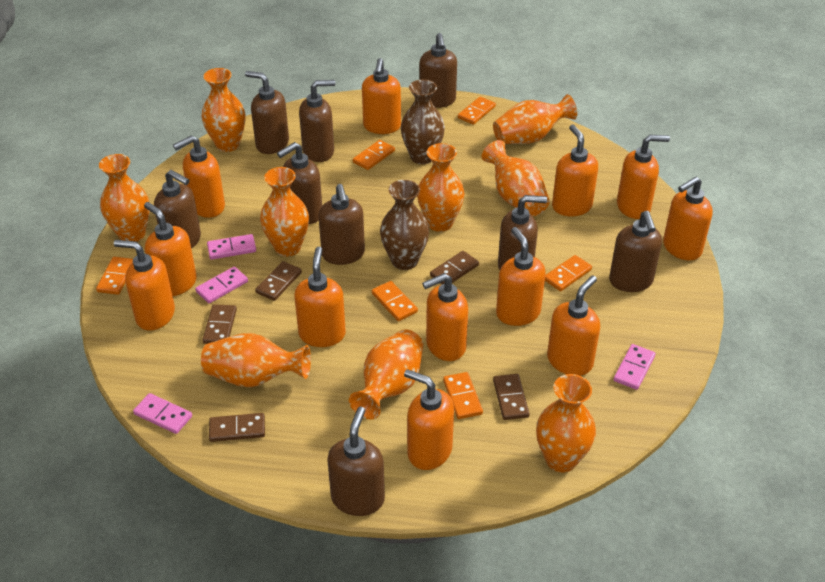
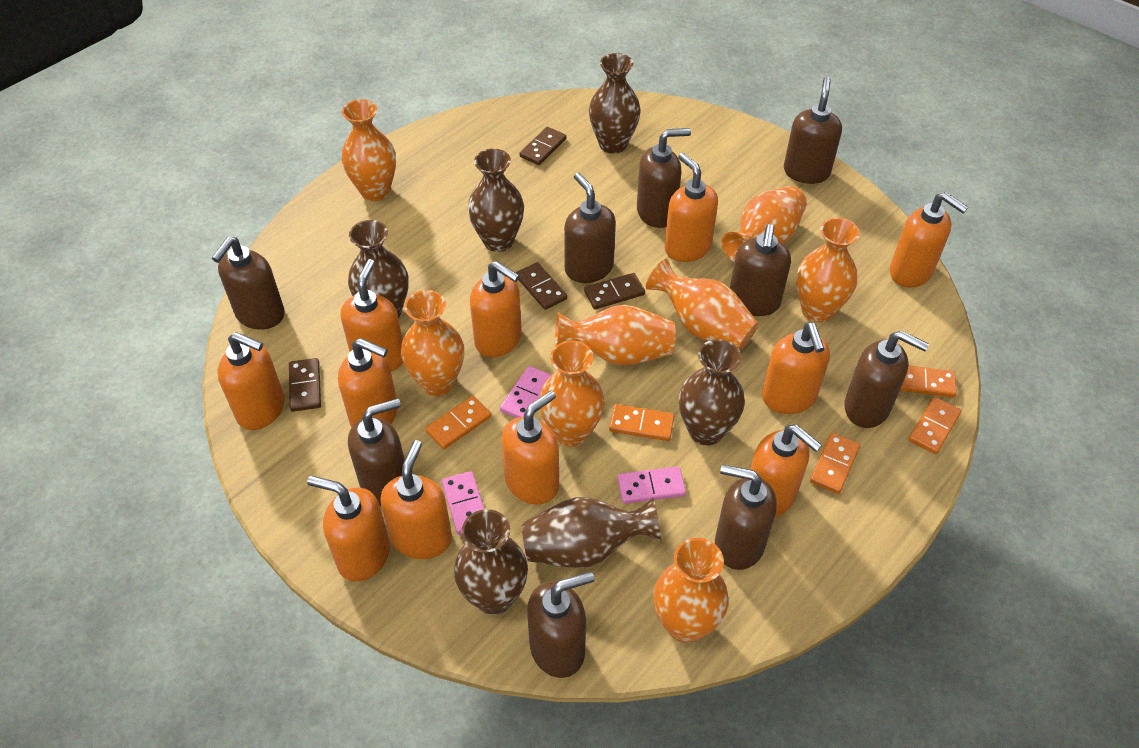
brown domino: [202,304,237,344] [209,413,265,442] [255,261,302,301] [430,251,479,284] [493,374,530,420] = 5 -> [289,358,321,412] [516,262,567,310] [519,127,566,165] [584,273,645,309] = 4
brown vase: [380,180,429,270] [401,79,445,164] = 2 -> [348,220,409,319] [454,509,528,615] [468,149,524,252] [521,497,661,568] [589,53,641,154] [679,339,745,446] = 6
orange domino: [96,257,133,295] [353,140,395,170] [372,281,418,321] [443,372,483,419] [458,97,496,125] [545,255,592,291] = 6 -> [425,396,492,449] [609,404,674,441] [810,433,860,494] [900,365,957,398] [908,397,962,454] = 5
orange soap dispenser: [114,240,175,331] [144,202,197,296] [173,135,225,218] [294,247,346,347] [362,58,401,134] [404,369,454,470] [422,273,468,361] [496,227,545,326] [547,275,600,376] [552,124,598,216] [617,135,670,219] [663,177,713,261] = 12 -> [217,332,285,430] [307,476,390,581] [338,338,398,427] [340,259,403,371] [380,440,452,559] [470,261,522,357] [501,391,559,505] [664,153,718,262] [750,425,822,517] [762,322,830,414] [890,192,968,288] = 11
orange vase: [99,154,149,242] [201,333,311,387] [202,68,245,152] [260,167,309,257] [349,329,423,419] [417,143,464,232] [482,140,550,216] [493,94,577,144] [536,374,596,473] = 9 -> [342,99,396,201] [401,290,464,396] [539,340,605,447] [555,305,676,365] [646,259,758,350] [653,538,729,643] [721,186,807,262] [796,218,860,323] = 8
pink domino: [133,393,192,434] [195,266,248,303] [207,234,256,260] [614,344,655,390] = 4 -> [442,471,484,535] [500,366,552,418] [617,467,686,504] = 3

